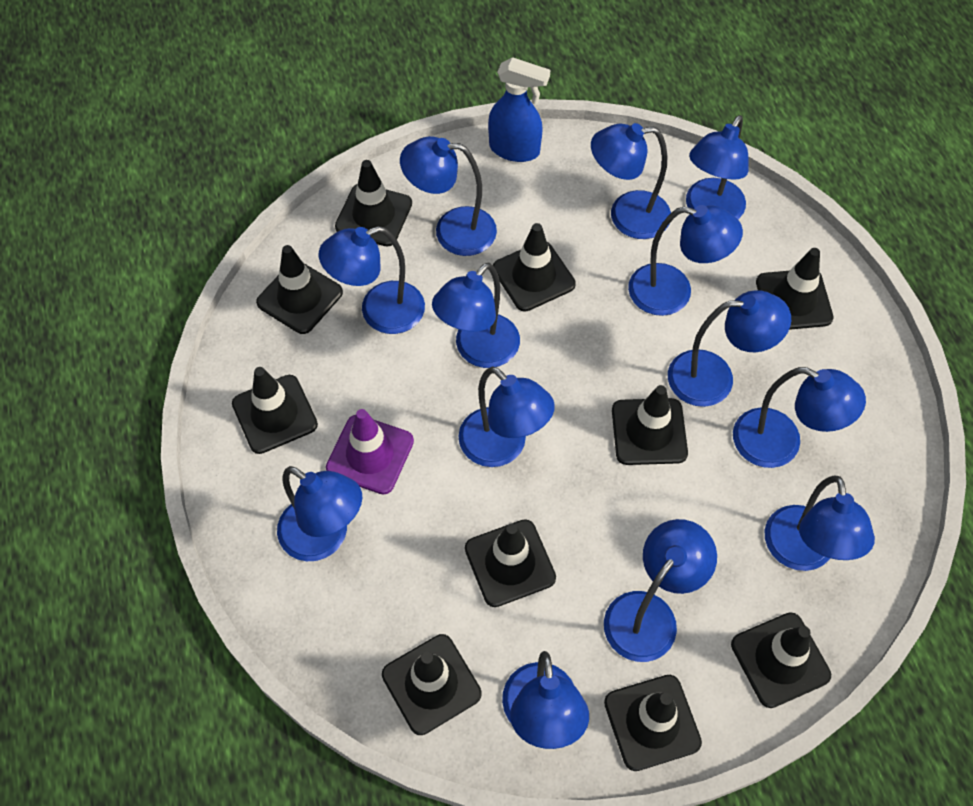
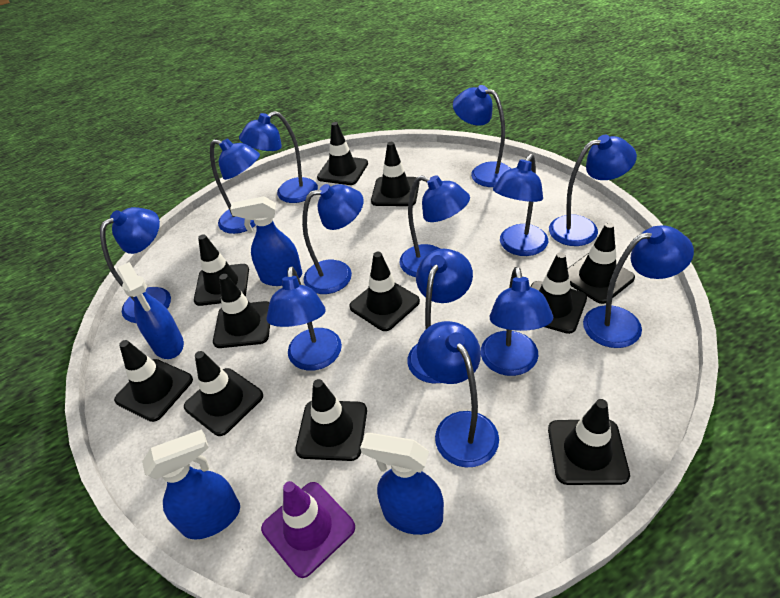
black traffic cone: [232,367,318,454] [256,245,343,334] [335,160,412,247] [382,634,482,735] [465,519,556,607] [493,223,576,312] [604,675,702,771] [612,385,688,465] [731,612,831,708] [756,248,834,330] = 10 -> [114,340,193,422] [184,351,263,436] [194,234,249,306] [213,274,270,348] [295,379,367,461] [317,122,368,185] [349,252,420,331] [371,142,419,206] [530,252,587,334] [548,399,630,485] [568,222,635,304] = 11
blue spray bottle: [488,57,550,162] = 1 -> [117,262,184,359] [142,429,240,539] [230,196,302,286] [360,433,444,535] = 4

